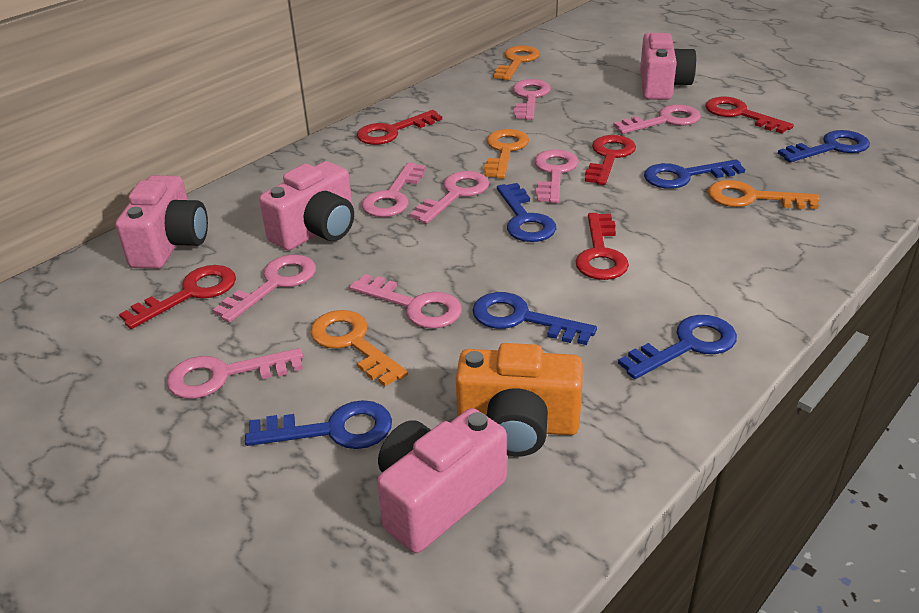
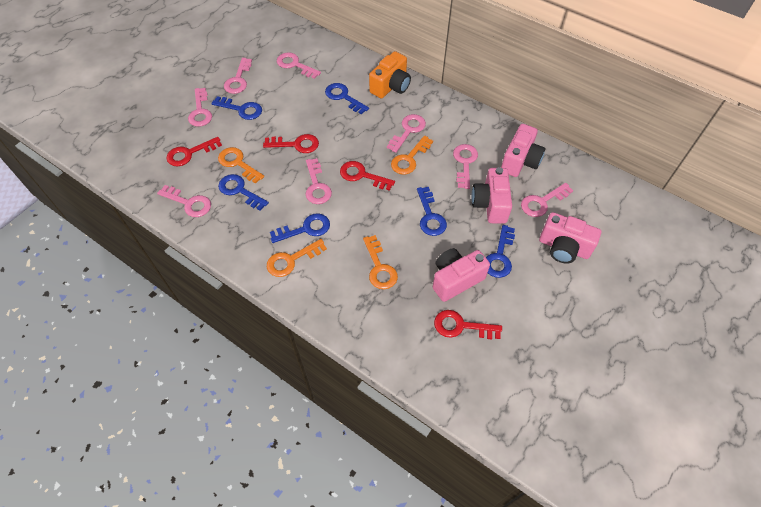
red key: [119,265,236,329] [357,110,442,145] [576,213,629,280] [585,135,636,185] [706,97,794,134] = 5 -> [166,137,222,166] [263,134,319,153] [340,161,395,191] [434,310,502,339] = 4

